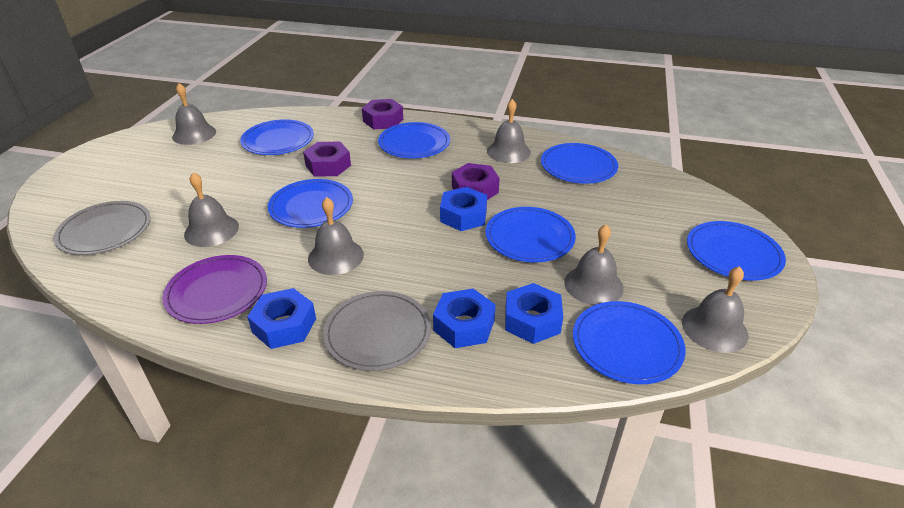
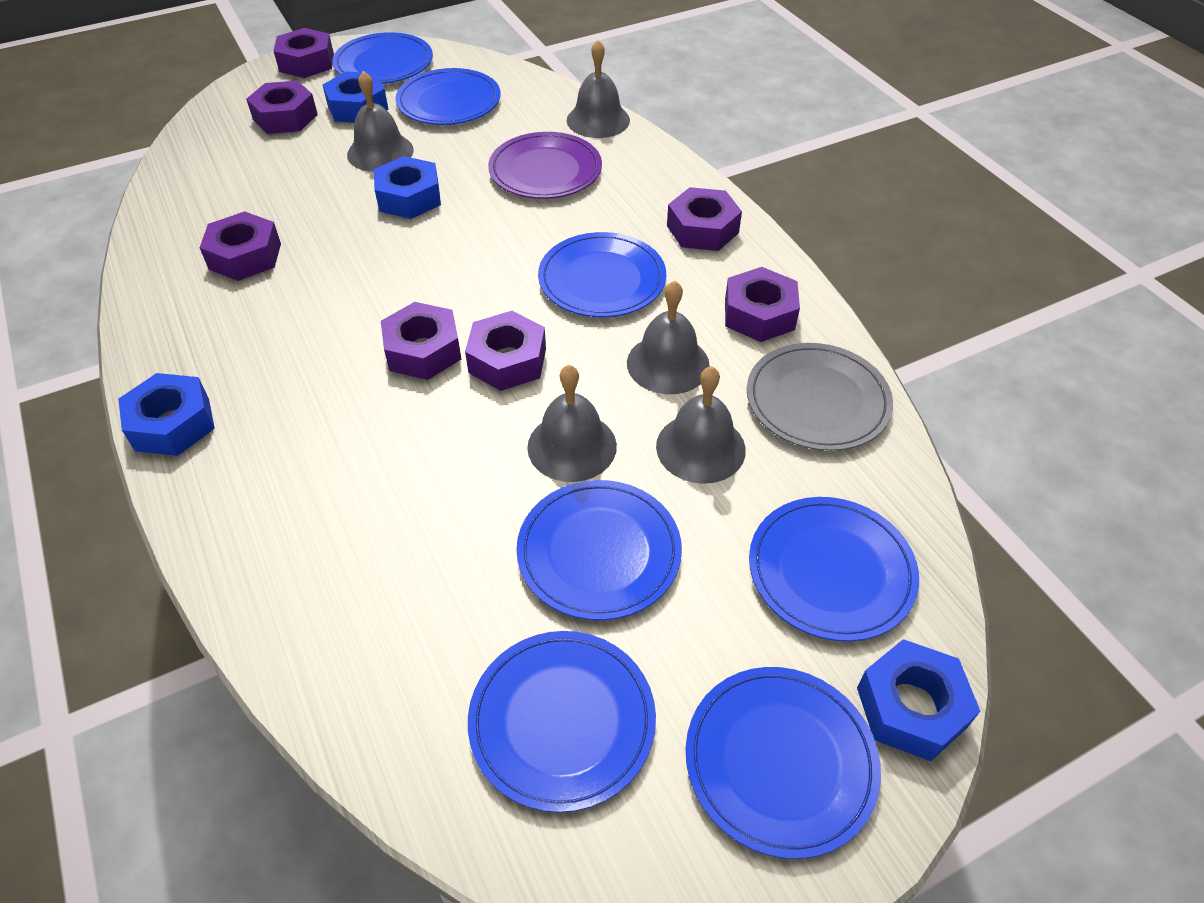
grey bell: [172,83,216,145] [184,172,239,247] [308,197,364,275] [487,99,531,163] [564,224,624,305] [682,266,749,353] = 6 -> [347,71,414,172] [527,365,617,482] [567,40,630,138] [627,281,710,394] [656,366,746,484] = 5
grey plate: [53,201,151,255] [323,291,431,371] = 2 -> [747,343,893,451] = 1
purple nut: [303,142,351,176] [362,99,403,129] [452,163,500,200] = 3 -> [200,211,281,281] [246,81,318,134] [274,28,334,78] [381,302,461,380] [465,311,546,391] [667,187,742,251] [725,267,800,342] = 7

